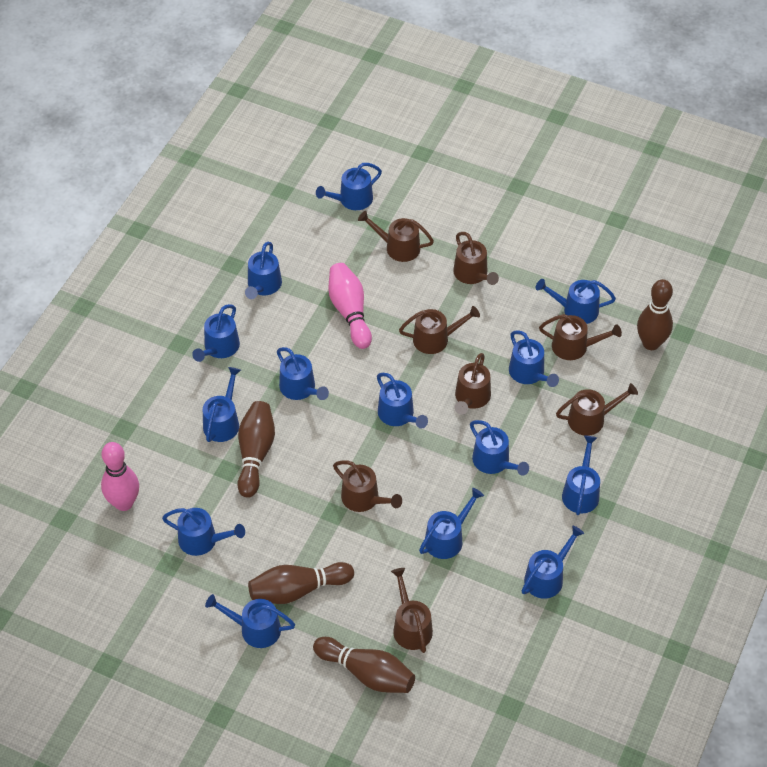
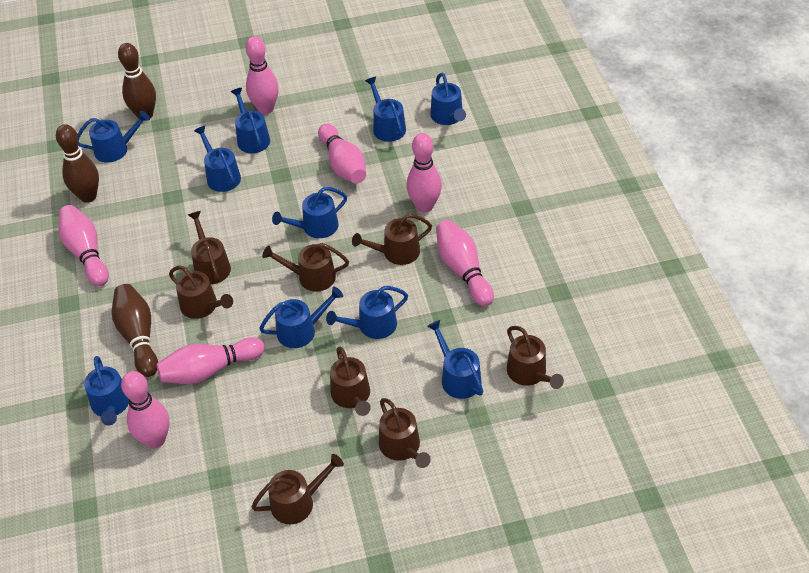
blue watering can: [162,508,245,556] [192,304,240,362] [203,367,241,442] [205,594,295,648] [245,242,282,299] [277,347,329,400] [316,163,382,210] [377,373,428,429] [419,488,484,559] [470,420,529,476] [509,330,559,387] [521,526,584,599] [536,279,616,324] [562,435,600,515] = 14 -> [77,111,150,163] [84,356,129,426] [194,126,241,192] [230,88,270,153] [259,287,343,348] [272,187,347,238] [326,286,408,339] [365,77,406,142] [427,320,483,399] [430,73,466,125] = 10
brown bowling pin: [237,401,275,498] [248,562,354,604] [313,637,415,693] [637,279,673,350] = 4 -> [56,124,99,203] [112,284,158,377] [118,43,156,119] = 3
pink bowling pin: [101,442,139,511] [328,263,372,349] = 2 -> [58,205,109,286] [121,371,170,448] [156,337,265,384] [245,36,279,114] [318,124,366,184] [406,133,442,213] [436,220,494,306] = 7

